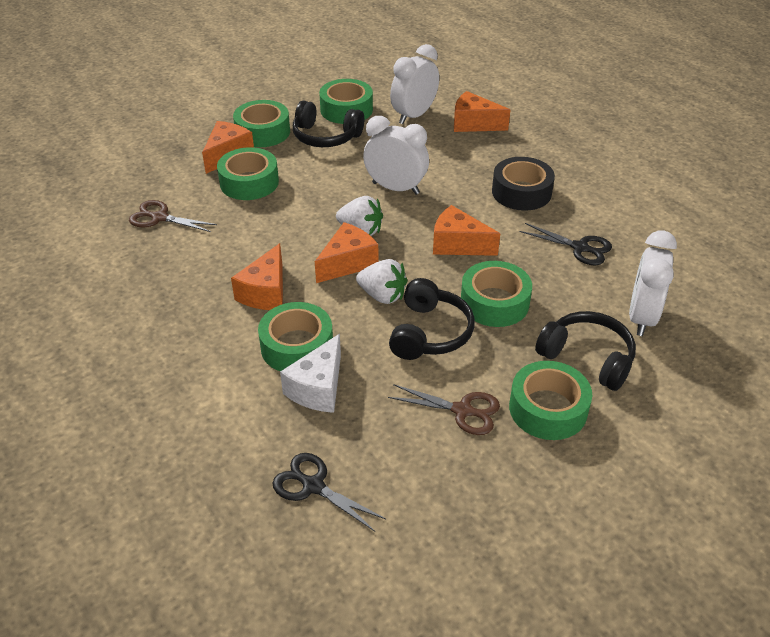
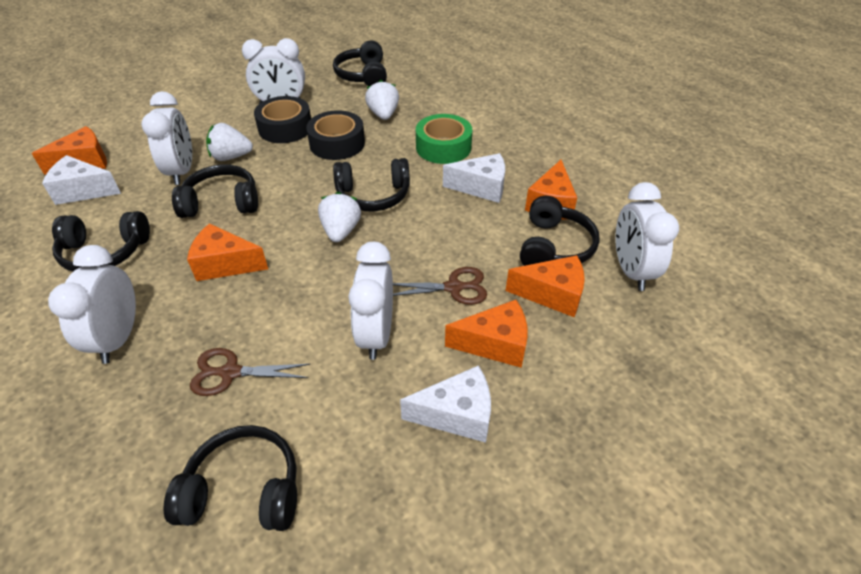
black headphones: [293,101,364,147] [389,278,475,360] [535,311,636,391] = 3 -> [52,211,150,272] [163,425,297,531] [172,164,258,218] [333,40,387,86] [333,158,410,211] [520,196,600,266] = 6
black scissors: [272,453,386,532] [520,223,612,265] = 2 -> none = 0
black tape: [492,157,555,211] = 1 -> [254,96,311,143] [306,110,365,160] = 2
green tape: [217,147,279,200] [233,100,290,147] [258,302,333,371] [319,79,373,124] [461,261,532,327] [509,361,592,440] = 6 -> [416,114,472,164] = 1
white cheese: [280,334,341,413] = 1 -> [42,155,121,205] [400,365,491,443] [443,153,505,203] = 3
white clock: [363,116,429,195] [390,44,439,124] [629,230,677,336] = 3 -> [48,245,136,364] [141,91,192,185] [242,38,305,104] [348,242,393,360] [616,182,679,291] = 5
white strawberry: [336,196,383,236] [356,259,408,304] = 2 -> [206,123,253,161] [318,192,361,242] [365,80,399,120] = 3

